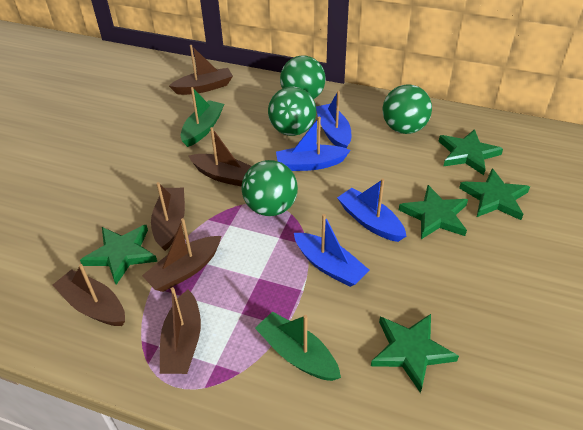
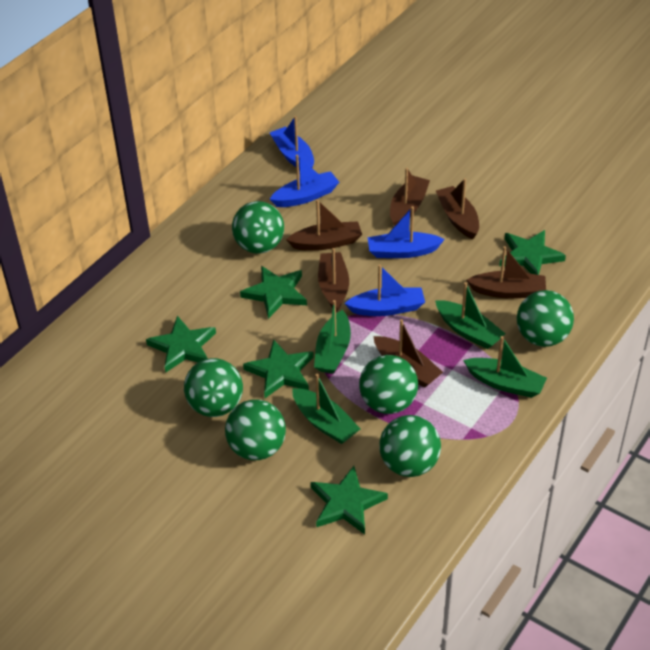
green ball: [242,160,298,216] [268,87,316,136] [280,56,325,99] [382,84,432,134] = 4 -> [184,358,243,417] [225,399,286,460] [232,201,284,254] [359,355,418,414] [379,415,441,477] [517,290,574,347] = 6
green boat: [181,87,224,147] [255,312,341,381] = 2 -> [292,374,360,444] [314,300,351,374] [435,282,506,349] [463,336,547,398] = 4

